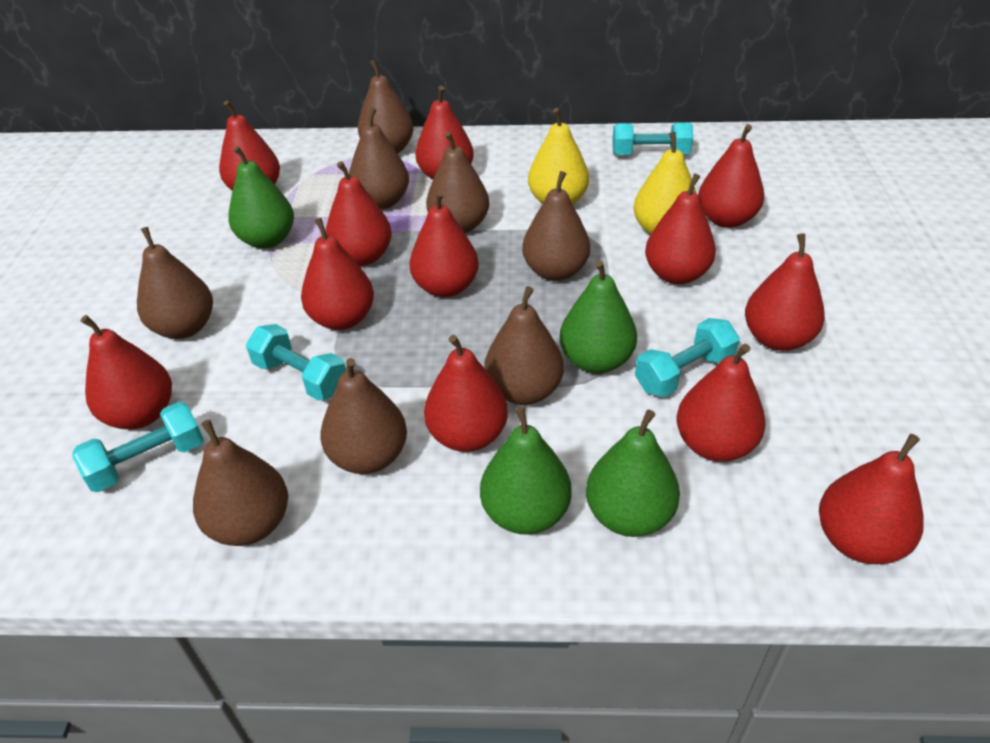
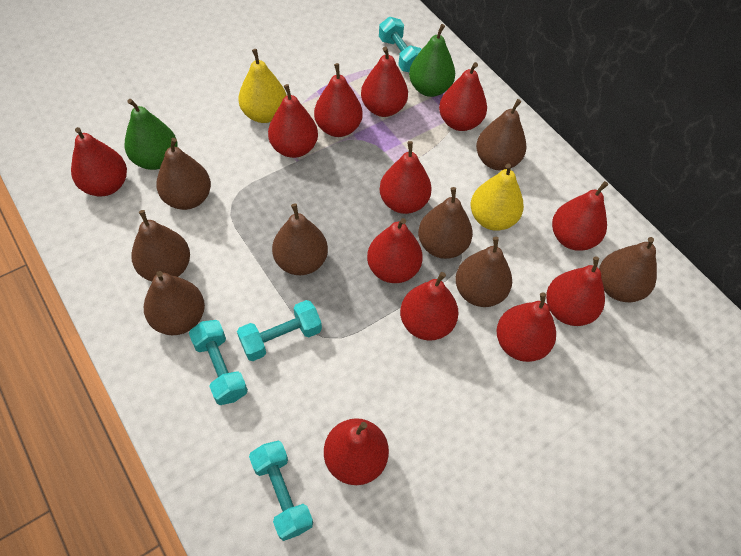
green pear: [228,146,294,249] [480,407,572,535] [560,260,637,374] [586,410,680,537] = 4 -> [125,99,178,170] [409,24,455,97] = 2

